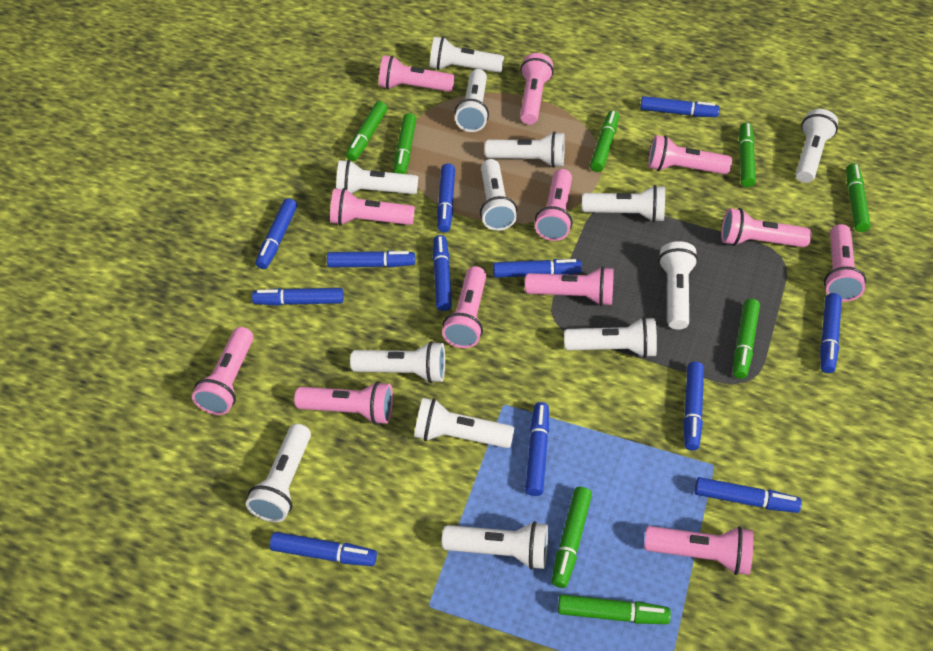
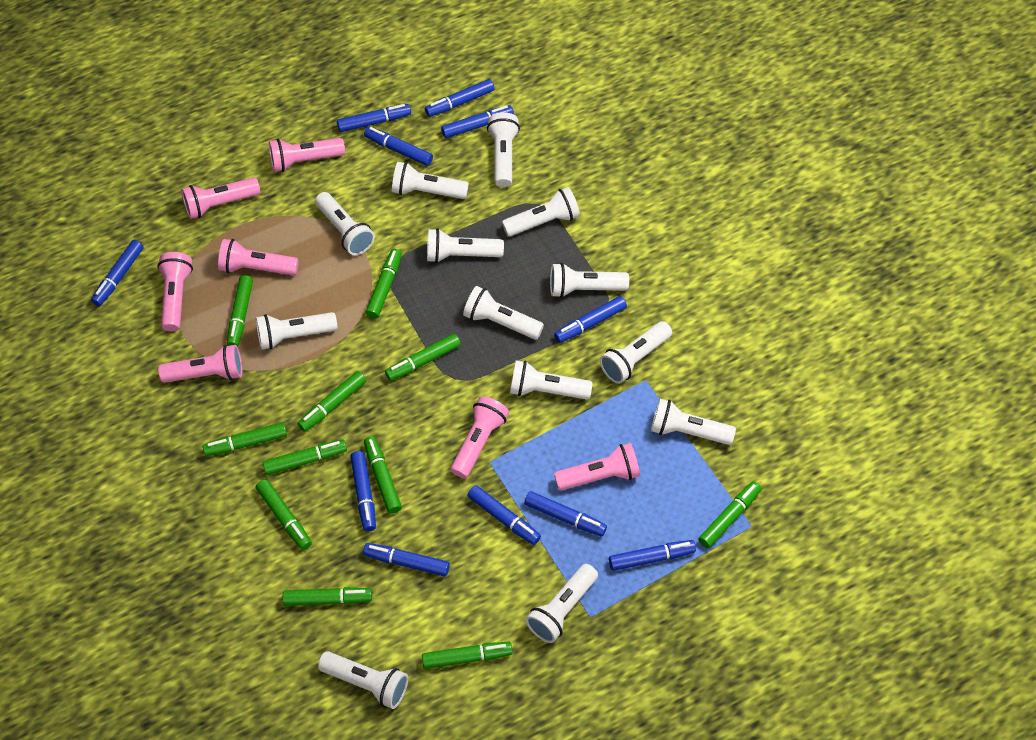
blue marker: [252,288,344,306] [256,198,297,269] [270,532,377,566] [327,250,415,268] [433,235,452,311] [437,163,455,232] [493,259,582,278] [525,402,549,496] [640,96,720,117] [683,362,704,451] [694,477,802,513] [820,293,842,373] = 12 -> [91,240,144,306] [337,104,411,132] [350,451,376,531] [363,543,450,577] [364,126,433,166] [425,79,495,117] [441,105,514,138] [467,485,541,545] [524,491,607,537] [554,296,627,343] [609,540,696,571] = 11
green marker: [346,101,387,161] [394,113,416,174] [552,487,592,588] [558,594,671,624] [590,110,619,172] [733,299,760,379] [739,123,756,187] [846,163,871,232] = 8 -> [203,422,287,456] [227,275,253,347] [256,479,312,550] [263,439,347,475] [283,587,372,606] [297,371,366,432] [364,436,402,514] [366,249,402,319] [385,334,461,381] [422,642,513,669] [699,481,762,548] = 11
pink flashlight: [192,327,254,415] [294,381,393,425] [330,188,415,225] [379,55,455,92] [442,266,486,348] [520,53,554,124] [525,266,614,306] [535,169,573,241] [644,526,754,575] [648,135,732,174] [721,208,812,247] [824,224,866,302] = 12 -> [157,252,193,331] [158,345,242,383] [182,177,260,219] [218,239,298,275] [269,138,345,172] [451,396,509,478] [554,443,640,491] = 7

